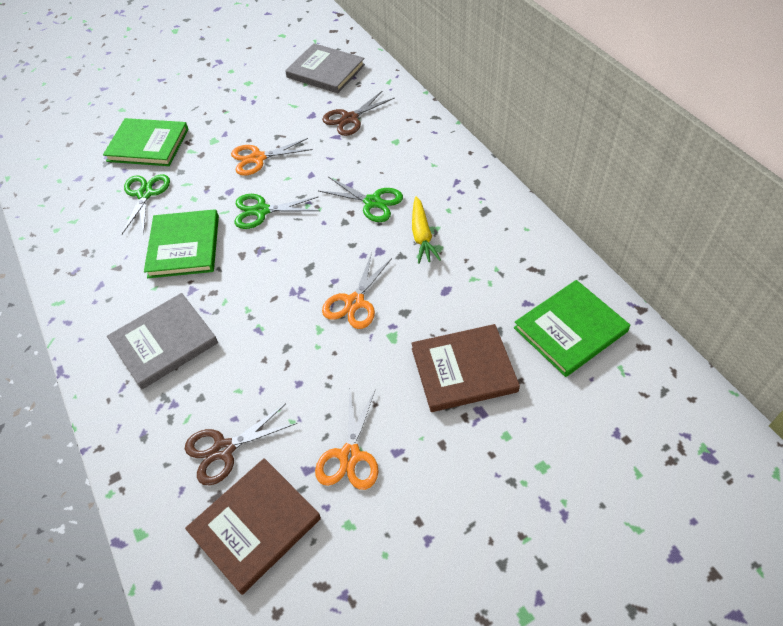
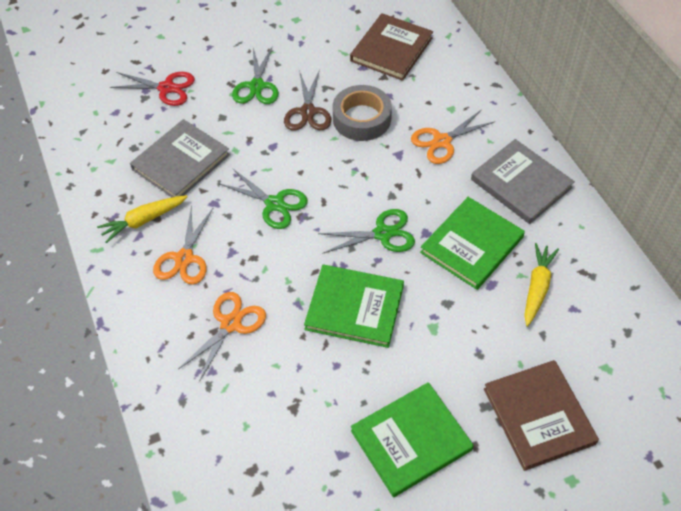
brown scissors: [185,404,297,485] [322,90,395,136] = 2 -> [284,69,331,131] = 1
grey tape: none = 0 -> [332,85,392,141] = 1
red scissors: none = 0 -> [110,72,195,106] = 1
yellow carrot: [412,196,441,264] = 1 -> [97,195,188,243] [524,243,559,327] = 2

